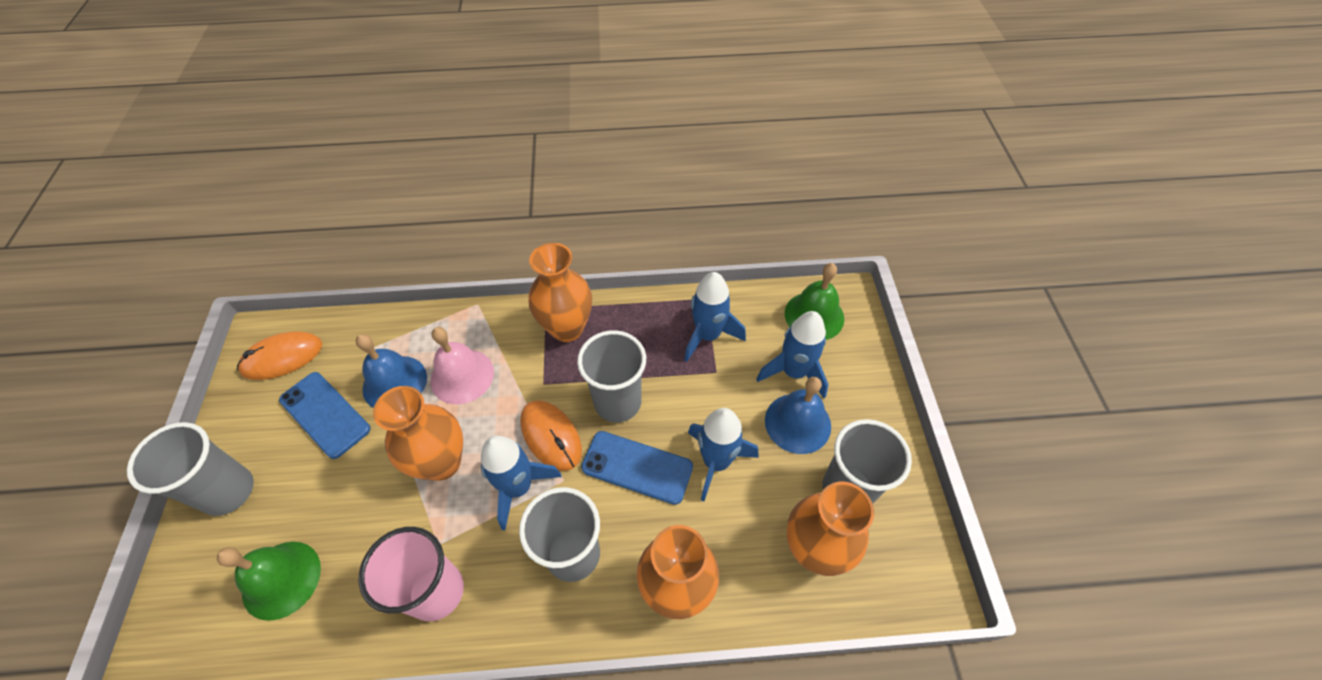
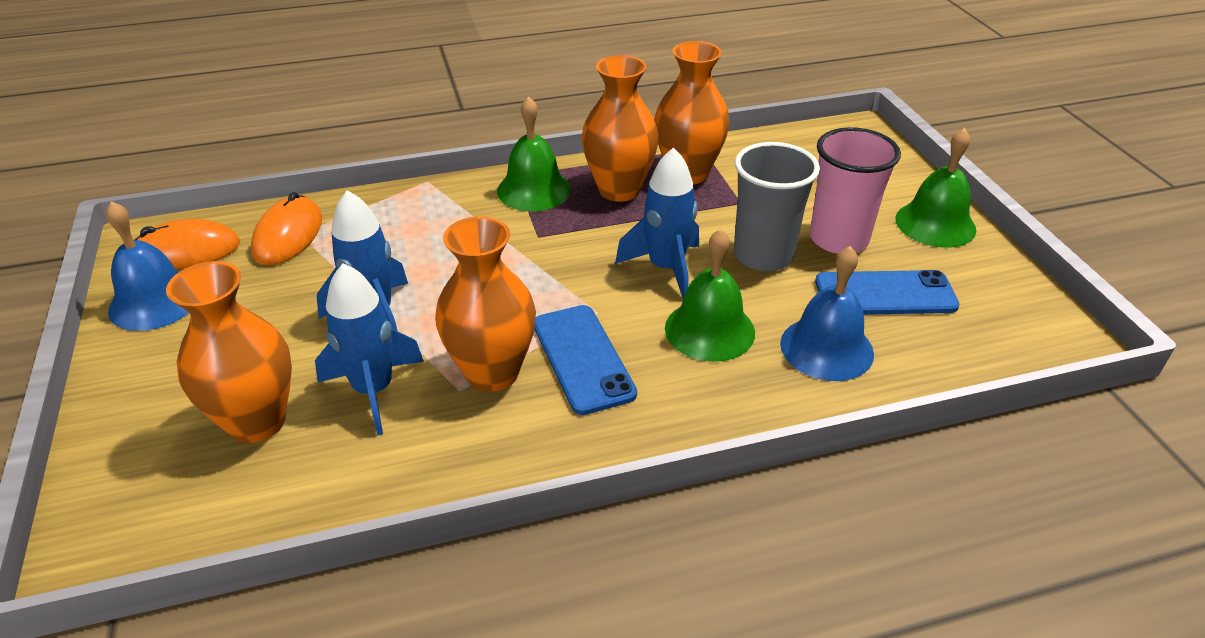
blue rocket: [481,436,562,530] [684,272,746,362] [688,408,758,501] [756,311,829,398] = 4 -> [315,263,424,435] [317,190,408,331] [615,147,699,298] = 3
green bell: [217,542,321,621] [785,263,844,340] = 2 -> [497,96,571,211] [665,229,755,362] [895,128,976,248] = 3
grey cup: [127,422,254,516] [519,487,600,582] [577,330,646,422] [822,419,912,503] = 4 -> [734,142,820,271] = 1
pink bell: [431,327,494,404] = 1 -> none = 0

